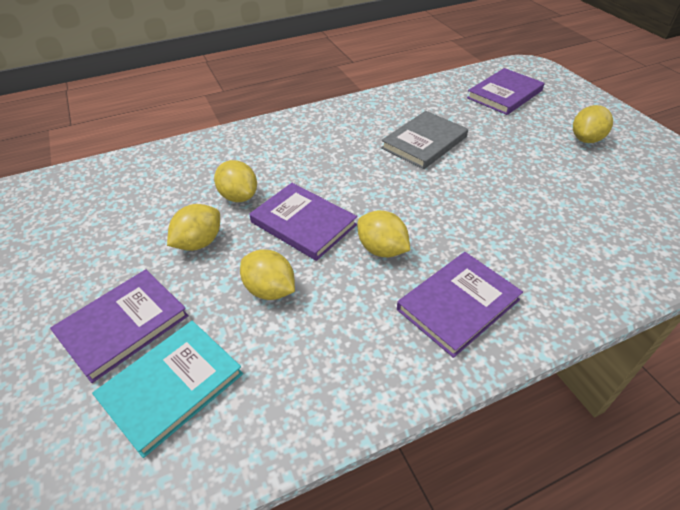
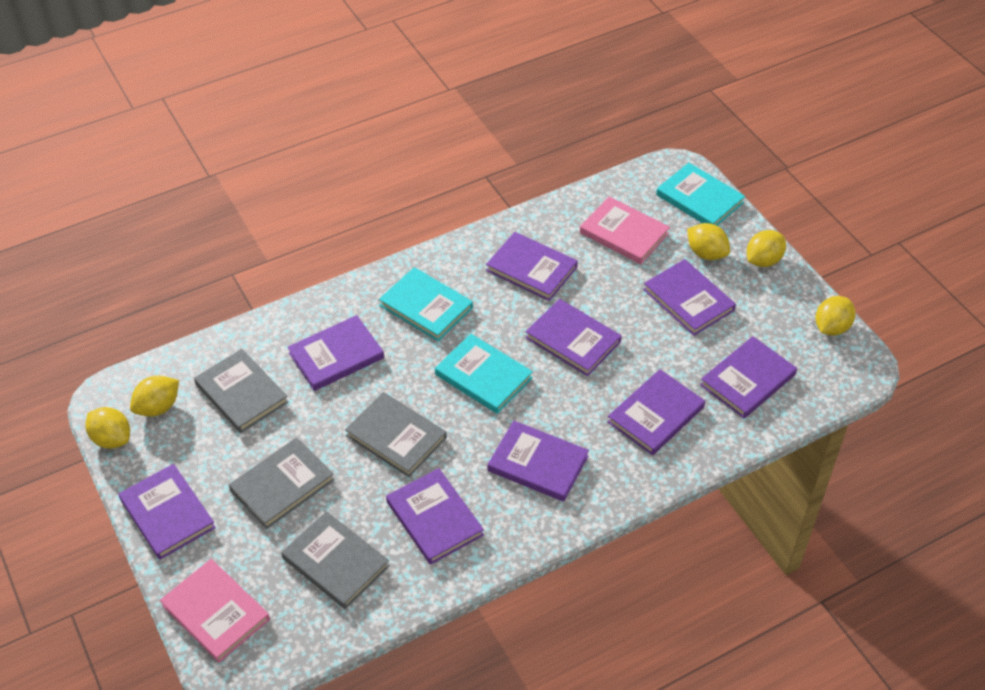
grey book: [381,111,468,169] = 1 -> [194,349,289,433] [229,437,335,529] [281,511,390,609] [345,392,447,477] = 4
pink book: none = 0 -> [160,559,270,663] [580,197,670,264] = 2
purple book: [50,269,189,383] [250,183,357,261] [397,252,523,358] [467,68,544,115] = 4 -> [118,464,216,560] [287,315,384,391] [386,468,484,565] [486,232,578,301] [487,421,589,502] [525,299,622,376] [607,369,705,455] [643,259,736,336] [700,336,797,418] = 9
turquoise book: [92,321,243,458] = 1 -> [379,267,473,341] [435,334,533,414] [656,163,745,226] = 3

